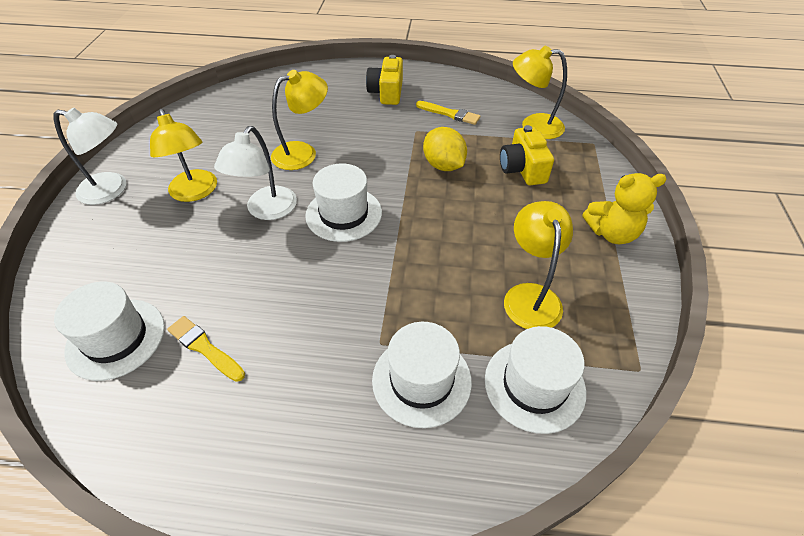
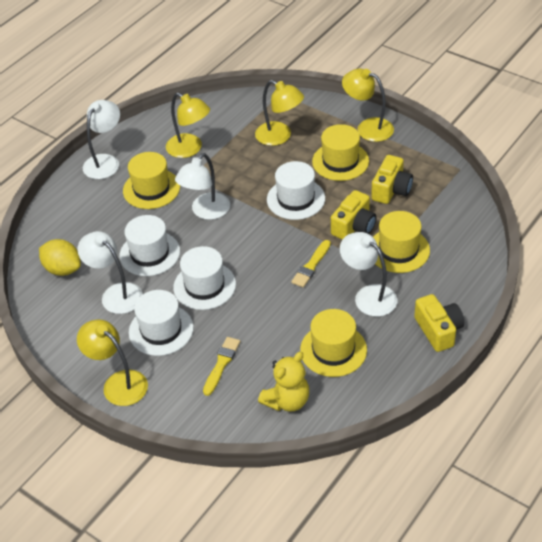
white lamp: [54,108,127,205] [214,126,297,220] = 2 -> [77,231,143,314] [83,100,120,179] [175,153,230,220] [340,232,397,317] = 4
yellow camera: [366,55,403,105] [500,125,554,185] = 2 -> [331,190,377,239] [371,155,413,204] [414,294,464,352] = 3
yellow hat: none = 0 -> [123,152,180,209] [300,309,367,377] [312,124,369,181] [373,211,430,273] = 4

